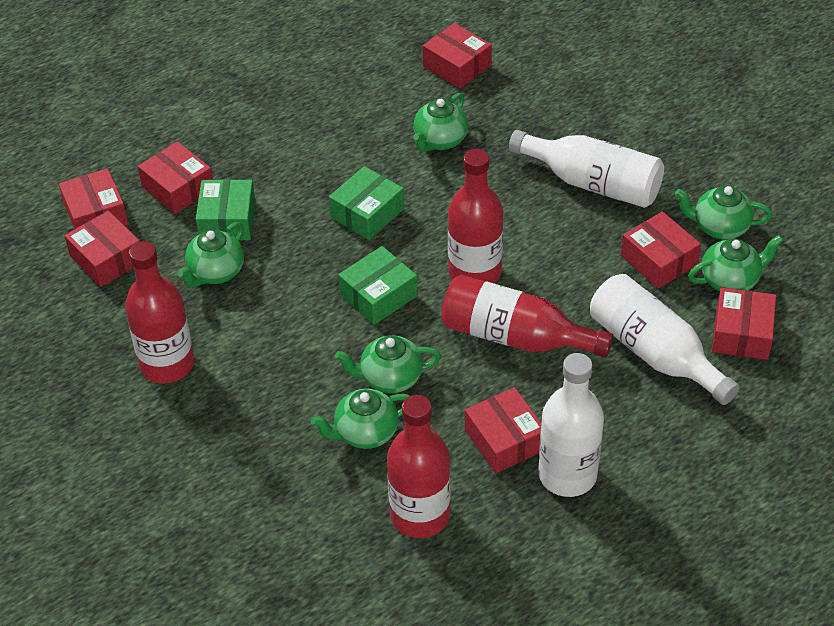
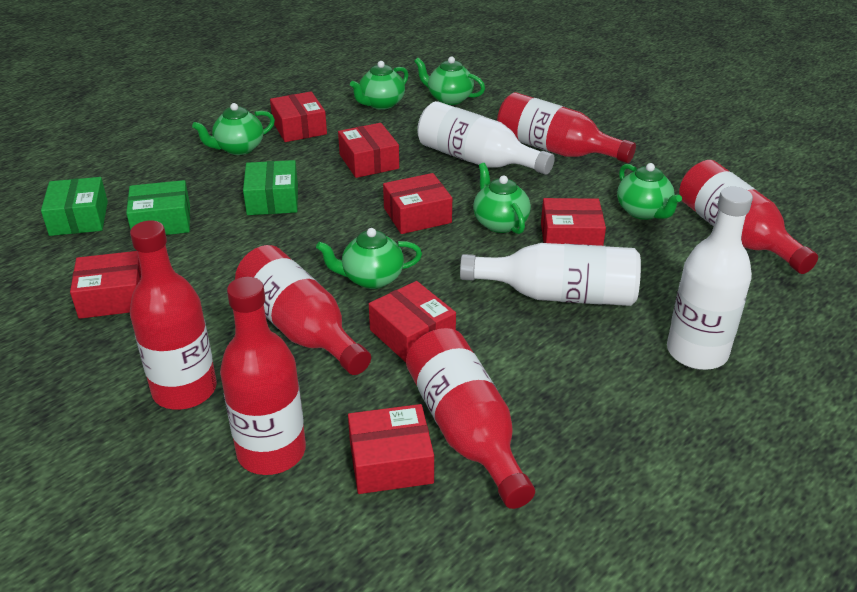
red bottle: [125,241,194,384] [387,395,450,538] [441,275,614,358] [448,149,503,284] = 4 -> [130,221,217,410] [220,277,306,475] [235,245,371,375] [406,328,535,509] [497,92,636,163] [679,160,818,274] = 6

